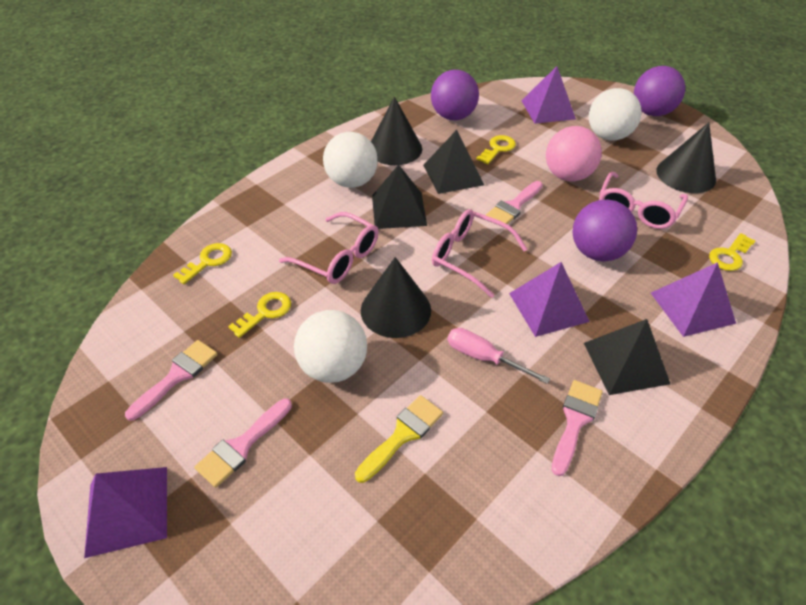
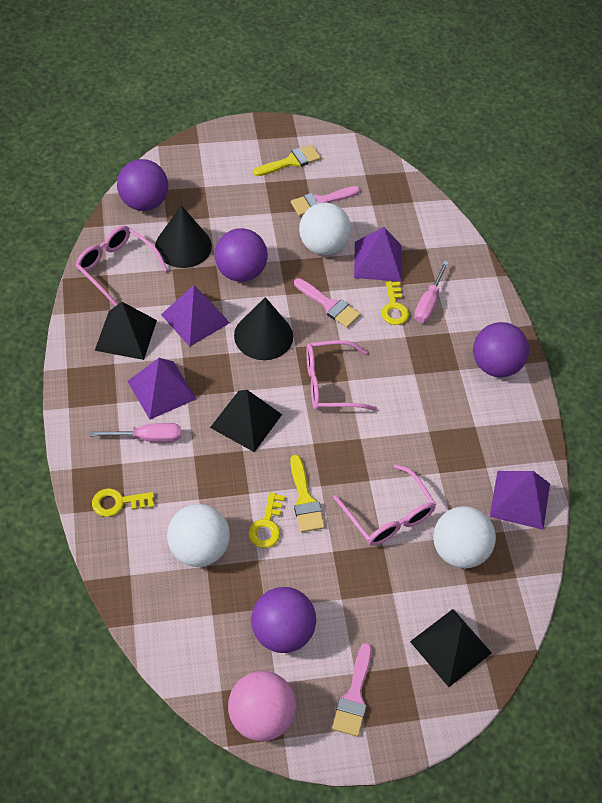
black cone: [361,257,431,338] [371,97,422,165] [656,122,716,193] = 3 -> [155,205,212,268] [234,297,293,360] = 2
pink brush: [125,340,218,421] [195,399,292,488] [486,181,543,224] [552,380,603,476] = 4 -> [291,186,360,216] [294,278,361,328] [332,643,372,737] = 3
pink screwdriver: [448,328,550,384] = 1 -> [90,423,181,442] [414,261,449,323] = 2
purple ball: [431,70,479,120] [572,199,637,261] [634,66,685,116] = 3 -> [117,159,168,211] [215,228,268,282] [251,587,316,653] [473,322,529,378] = 4
yellow brush: [355,395,443,483] = 1 -> [253,145,321,176] [290,455,325,532] = 2
yellow key: [173,243,232,284] [228,292,291,338] [476,135,516,164] [709,233,755,271] = 4 -> [92,488,154,517] [248,492,285,548] [381,281,409,325] = 3

